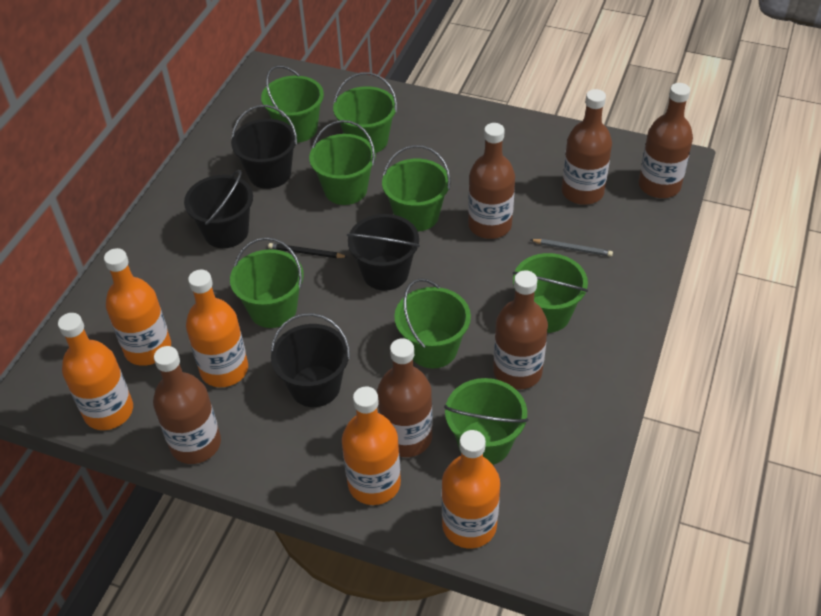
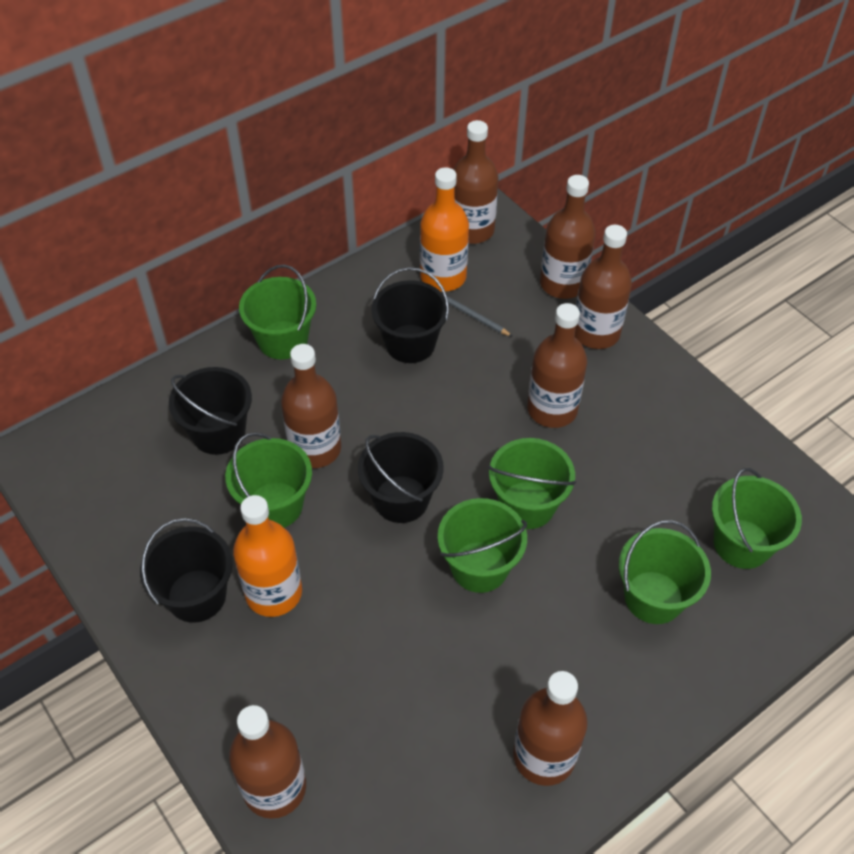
black pencil: [268,243,348,258] = 1 -> none = 0
brown bottle: [153,346,221,464] [377,338,433,457] [468,123,515,239] [493,270,548,390] [562,89,612,205] [639,83,693,198] = 6 -> [229,705,306,819] [281,344,341,468] [454,120,498,244] [513,671,588,786] [527,303,587,428] [540,175,595,299] [575,225,632,349] = 7
green bucket: [230,237,304,328] [261,65,324,143] [309,120,376,205] [333,72,397,153] [382,145,451,232] [394,278,471,368] [444,378,528,465] [513,253,588,333] = 8 -> [225,432,312,528] [239,265,316,359] [438,498,527,593] [488,438,576,529] [619,520,711,624] [712,468,802,569] = 6
orange bottle: [58,313,133,430] [104,248,171,366] [186,270,248,387] [342,386,401,505] [442,430,500,548] = 5 -> [233,495,302,617] [420,167,469,292] = 2

